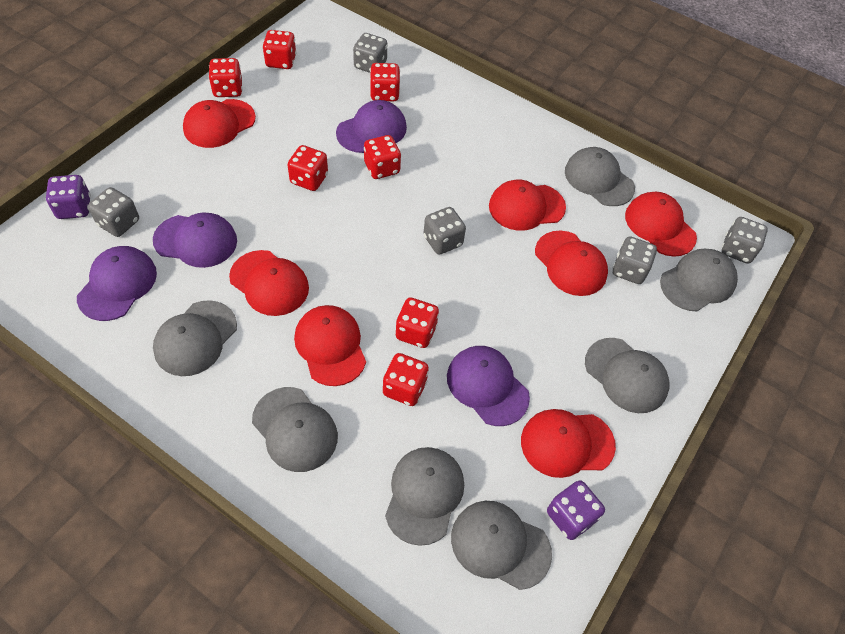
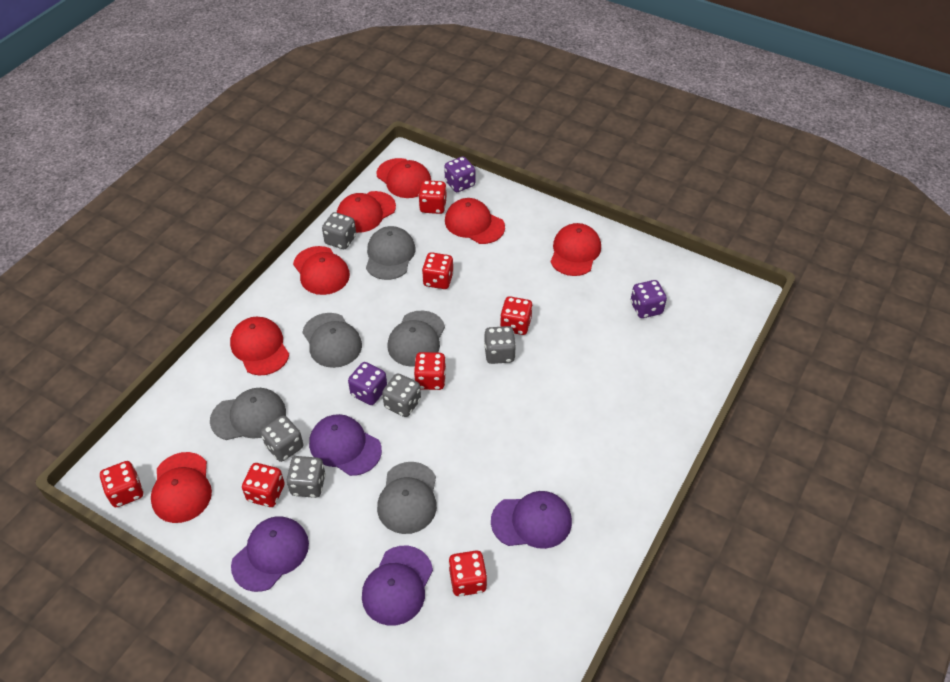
grey cap: [153,300,237,376] [252,387,338,472] [385,447,464,546] [451,501,552,590] [565,147,635,206] [585,338,669,413] [660,249,738,312] = 7 -> [210,388,286,440] [302,313,362,368] [366,226,415,280] [377,462,437,534] [388,310,445,367] = 5
purple dice: [46,175,91,219] [547,480,605,540] = 2 -> [348,362,387,405] [444,156,475,192] [631,280,667,318] = 3

